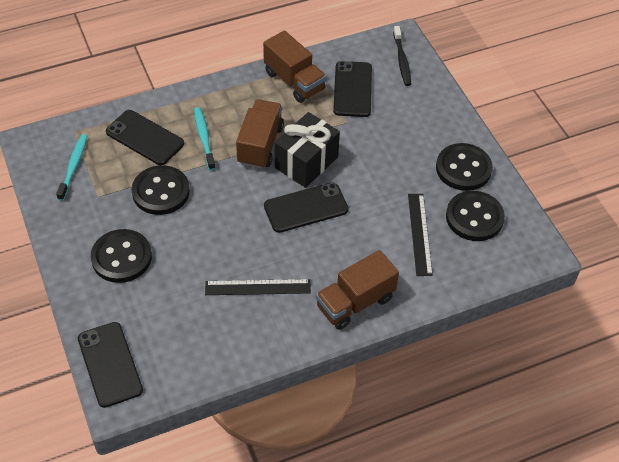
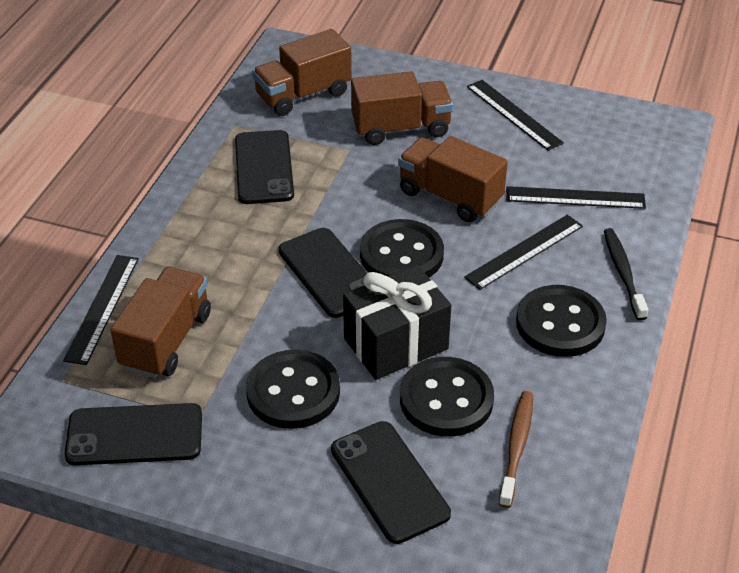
black ruler: [205,279,311,295] [408,194,433,276] = 2 -> [63,255,139,365] [464,215,583,290] [467,80,564,151] [506,186,646,209] = 4
brown toothbrush: none = 0 -> [499,391,533,508] = 1
brown truck: [236,99,284,169] [263,30,326,103] [316,250,399,330] = 3 -> [110,267,211,378] [252,29,352,116] [351,71,453,145] [398,136,508,222] = 4
turquoise toothbrush: [56,134,88,201] [194,107,215,170] = 2 -> none = 0

